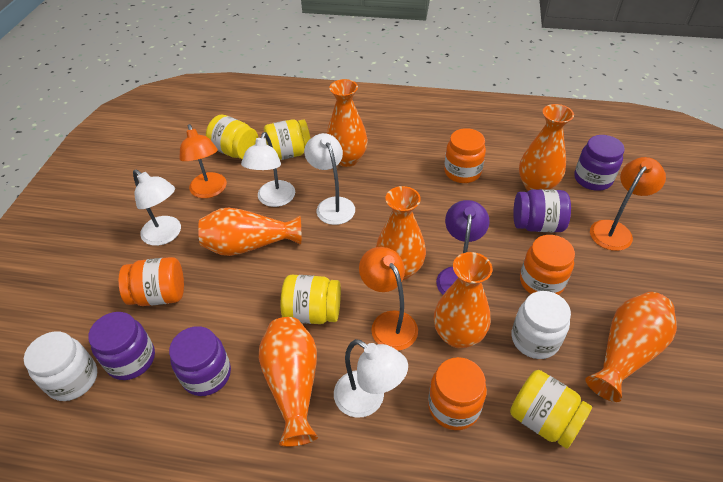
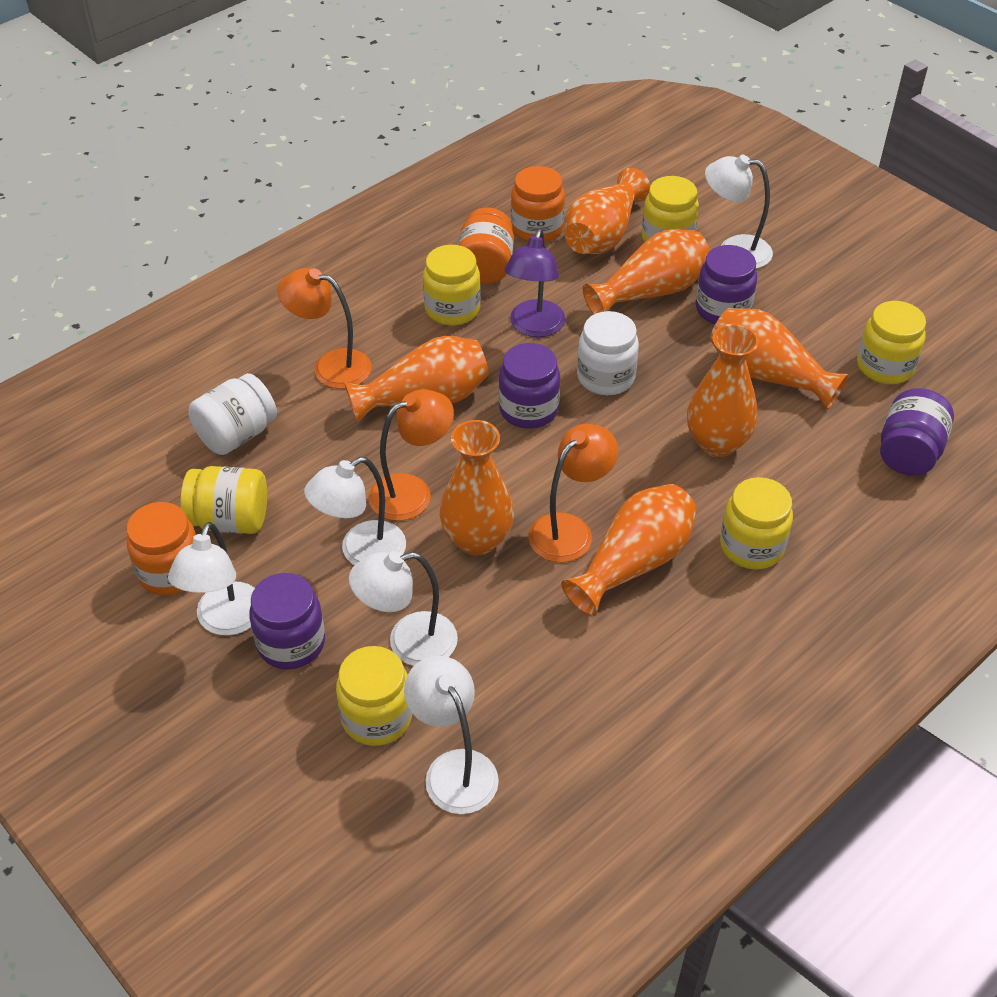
orange jar: [118,257,184,306] [428,357,487,430] [444,128,486,183] [520,235,575,295] = 4 -> [127,502,196,595] [457,207,514,284] [511,166,565,243] = 3
white lamp: [133,169,181,246] [241,132,295,207] [304,133,355,225] [334,339,408,418] = 4 -> [168,522,255,636] [304,457,406,565] [349,551,458,666] [404,656,499,814] [705,155,773,269] = 5
yellow jar: [206,115,258,159] [264,119,311,160] [281,275,341,324] [510,370,592,449] = 4 -> [180,466,267,534] [336,646,412,746] [423,245,481,326] [642,176,699,242] [720,477,793,570] [857,301,926,384] = 6

